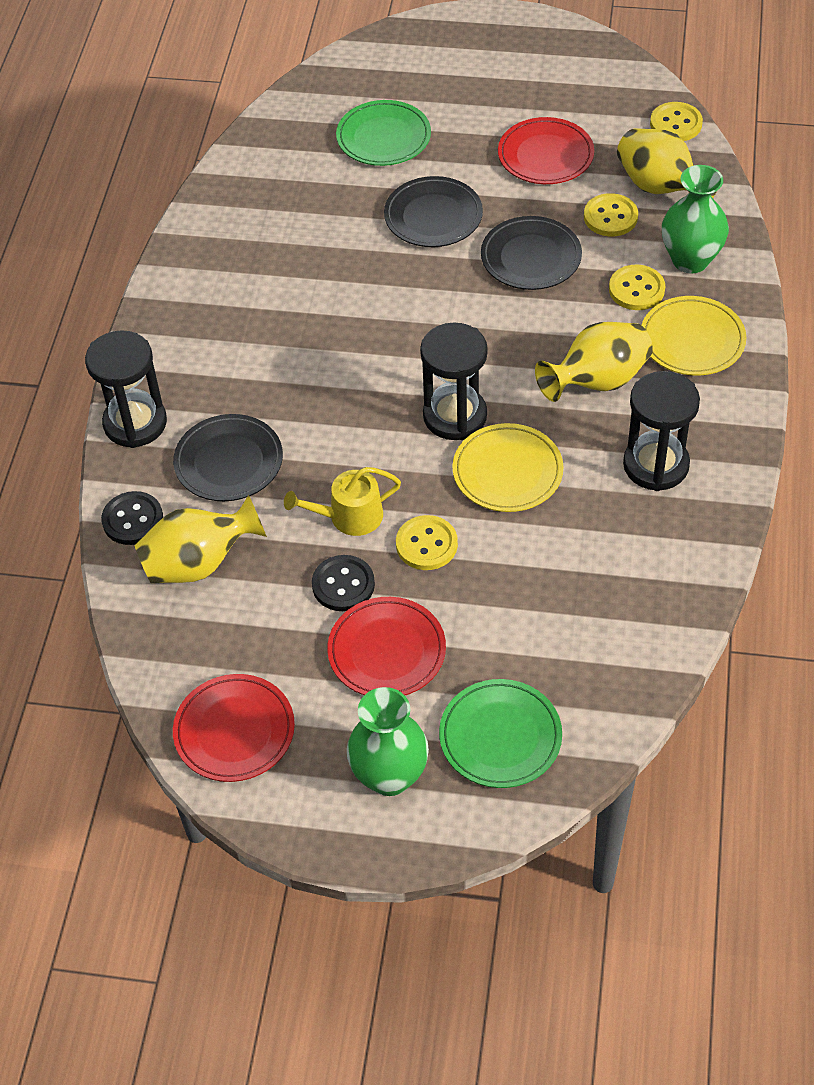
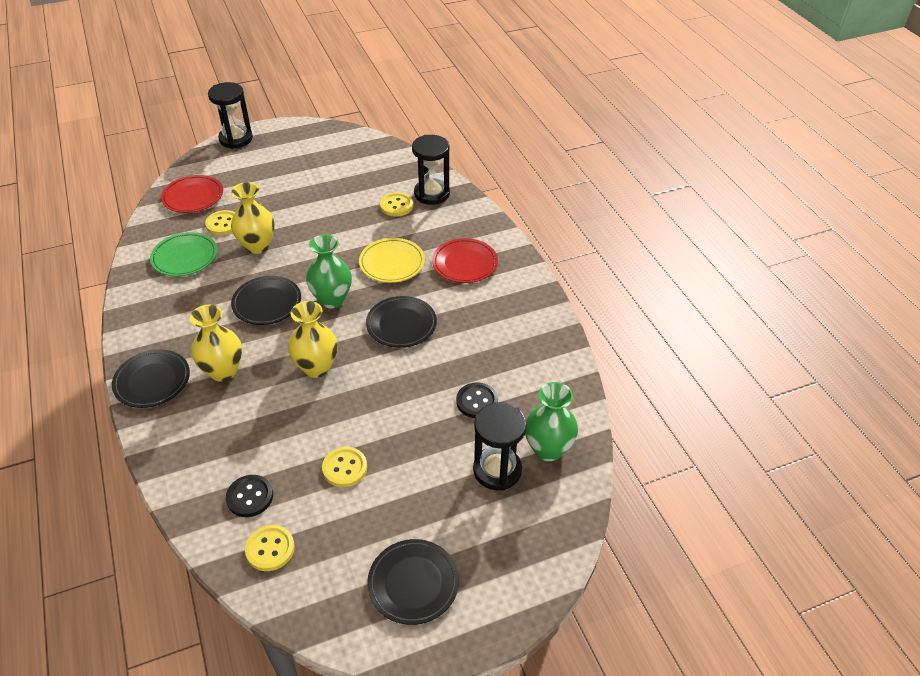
black plate: [173,414,283,501] [384,176,483,247] [481,216,582,290] = 3 -> [112,349,190,408] [231,276,301,325] [366,296,437,348] [367,539,459,625] = 4
green plate: [336,100,431,166] [439,679,562,788] = 2 -> [150,232,217,276] = 1
red plate: [173,674,295,782] [327,597,446,695] [498,117,594,184] = 3 -> [161,175,223,213] [432,238,498,283] = 2
yellow plate: [452,423,564,512] [642,296,747,375] = 2 -> [359,238,425,283] = 1
yellow watering can: [284,467,401,536] = 1 -> none = 0

